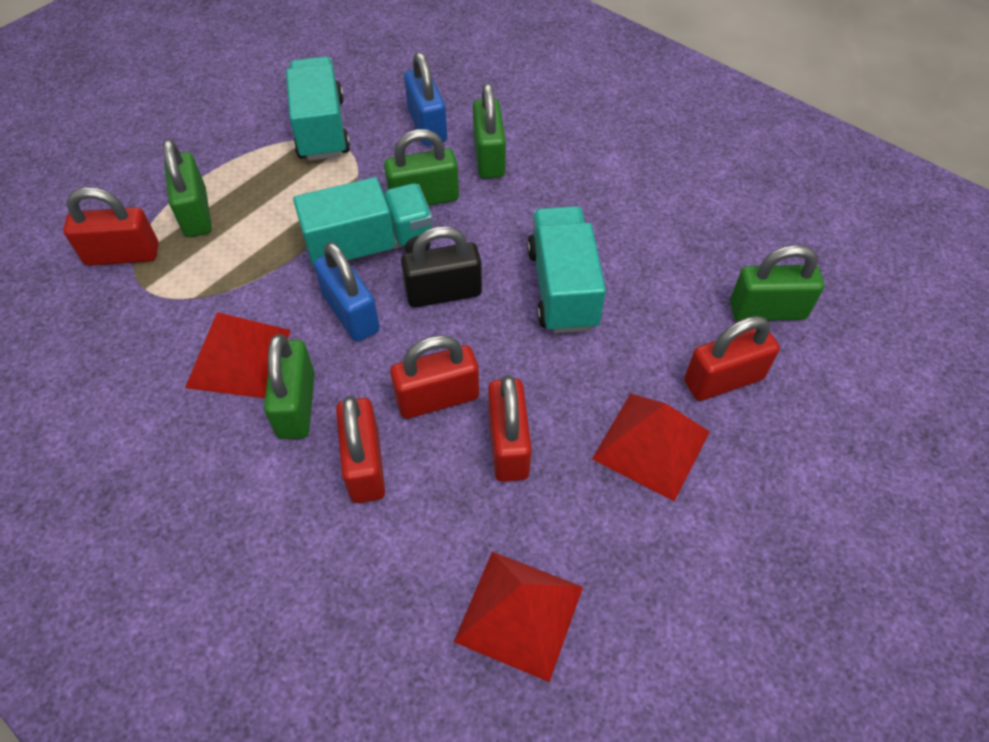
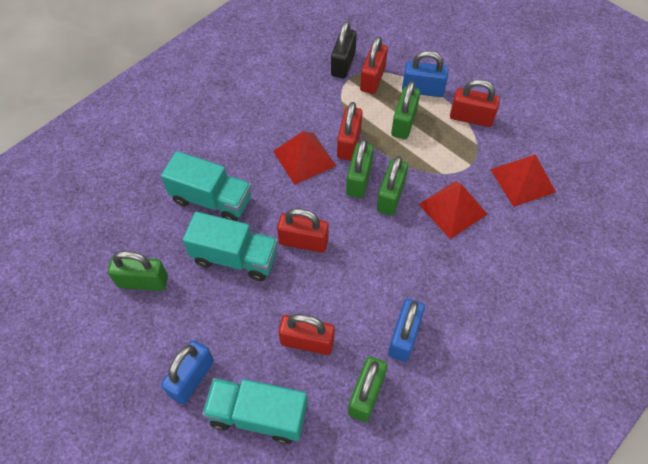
blue padlock: [314,242,380,342] [404,52,447,146] = 2 -> [161,340,214,404] [388,299,425,362] [402,51,449,97] = 3

